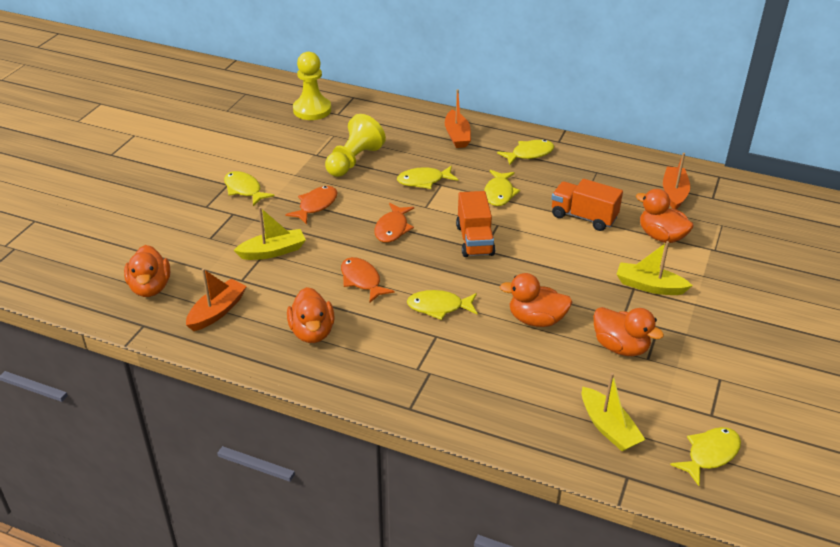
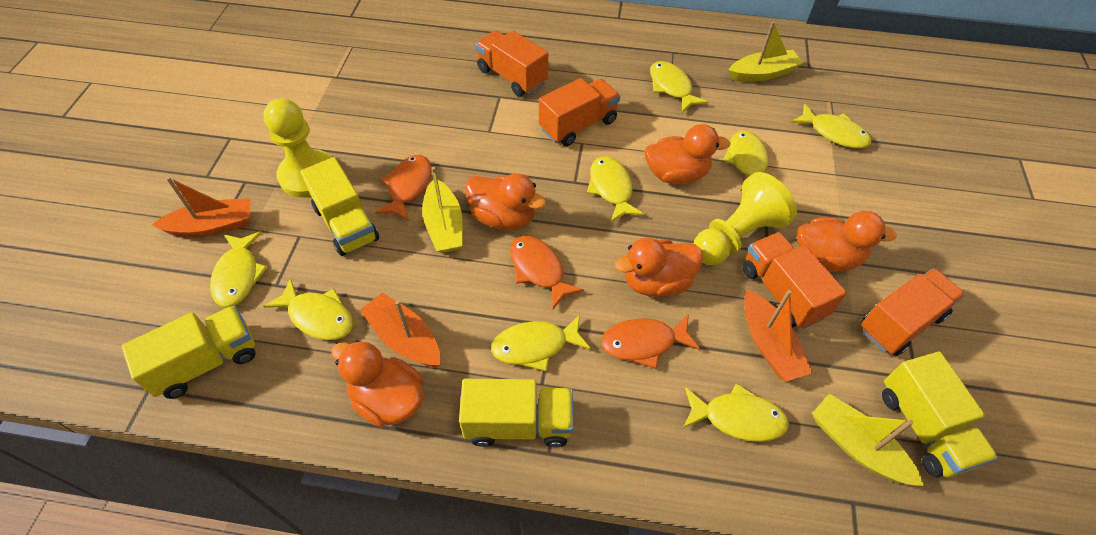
orange truck: [456,191,495,257] [551,179,623,231] = 2 -> [475,30,548,96] [539,78,620,146] [743,232,847,329] [861,268,965,356] = 4
yellow fish: [224,171,274,206] [397,166,458,189] [407,290,477,320] [484,170,520,206] [497,140,554,165] [670,427,741,486] = 6 -> [210,231,268,307] [263,278,353,340] [491,314,591,371] [587,156,644,222] [650,61,708,113] [683,383,789,442] [723,131,768,191] [791,103,871,149] = 8
yellow truck: none = 0 -> [121,306,256,399] [300,157,379,256] [459,379,573,448] [882,352,998,477] = 4

